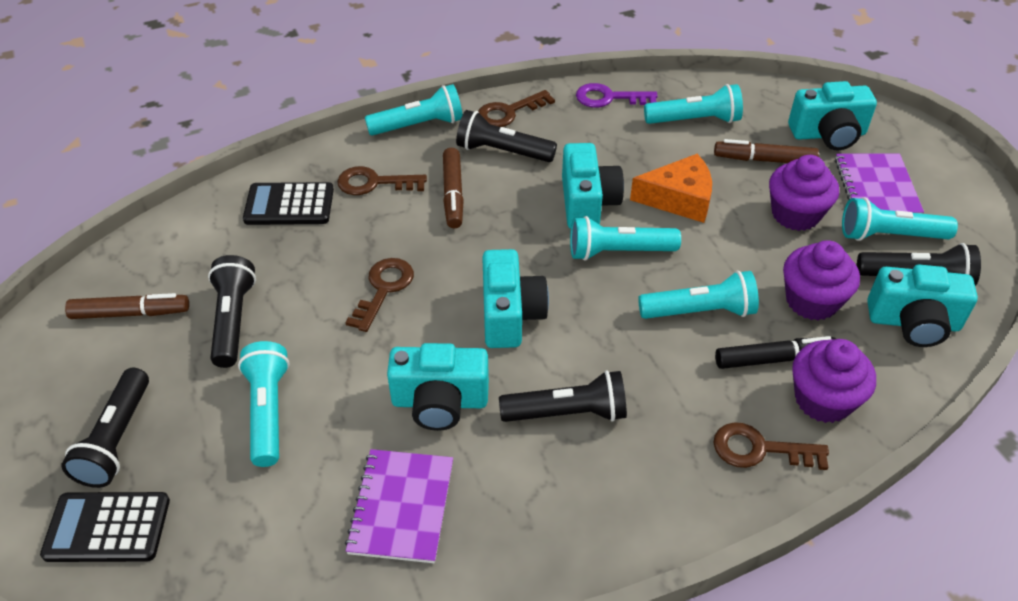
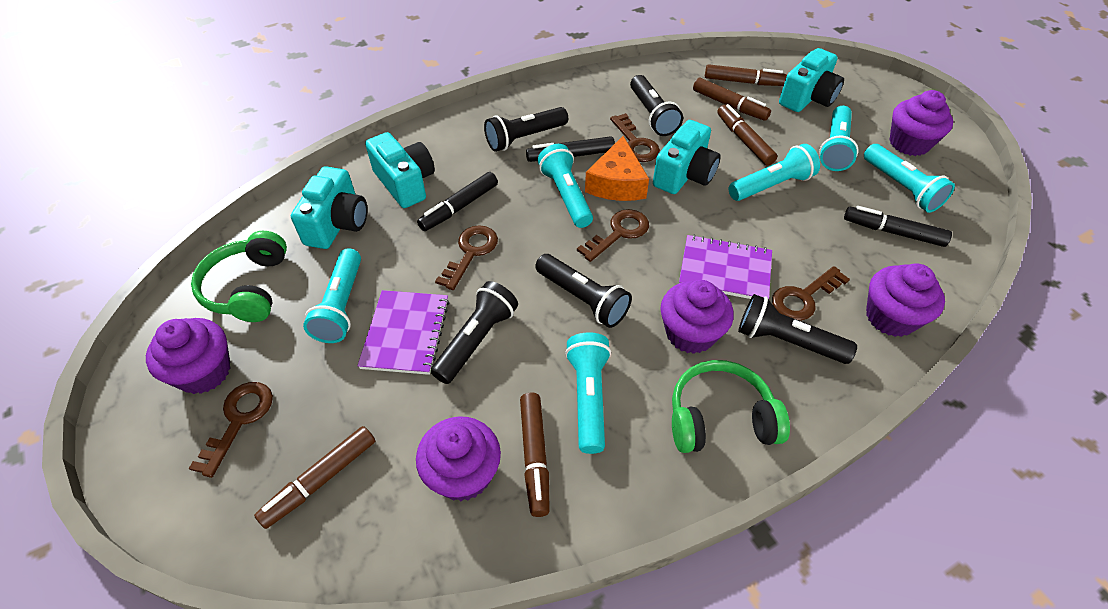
black calculator: [40,492,170,562] [243,182,334,225] = 2 -> none = 0
black marker: [715,336,836,369] = 1 -> [417,172,498,231] [526,136,615,162] [844,206,952,247] = 3
brown key: [337,166,427,195] [345,258,414,332] [478,90,555,127] [714,422,829,470] = 4 -> [189,382,273,478] [435,225,498,290] [577,209,649,262] [610,113,660,162] [772,266,850,321] = 5
brown marker: [65,293,189,319] [443,148,464,229] [714,139,819,163] = 3 -> [254,426,375,529] [520,393,550,517] [693,78,771,121] [705,64,787,86] [717,104,777,166] = 5
green headphones: none = 0 -> [191,231,287,322] [672,360,790,453] = 2
purple cupcake: [769,155,839,231] [783,240,860,320] [792,339,876,423] = 3 -> [146,318,230,394] [416,416,501,501] [661,280,734,354] [866,264,945,337] [889,90,953,156] = 5
purple key: [576,83,658,108] = 1 -> none = 0
turquoise camera: [387,343,489,431] [482,249,549,348] [562,143,624,229] [788,81,877,150] [867,265,978,347] = 5 -> [291,166,368,249] [365,132,435,208] [653,120,721,194] [779,48,844,112] = 4

